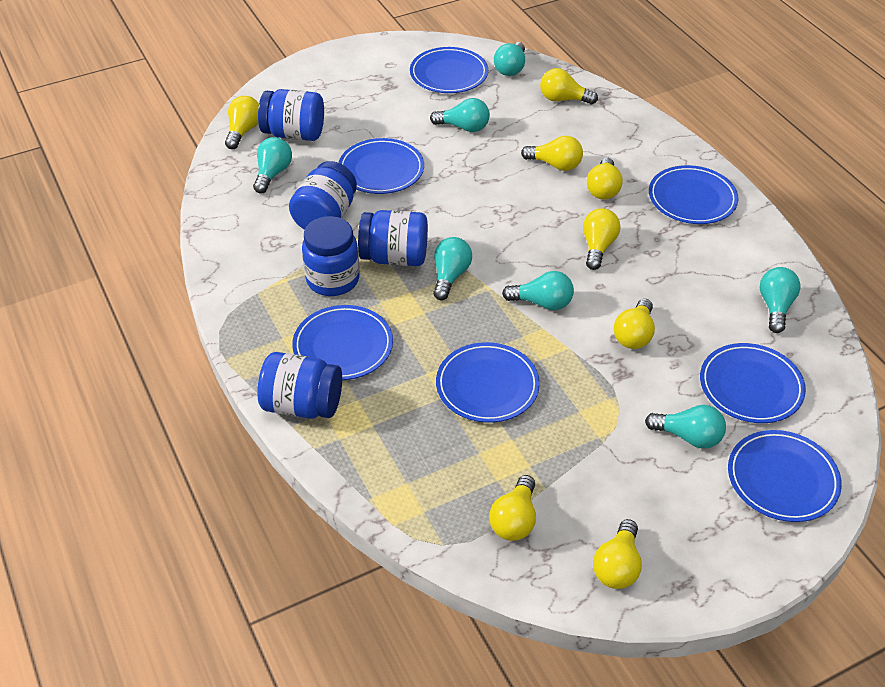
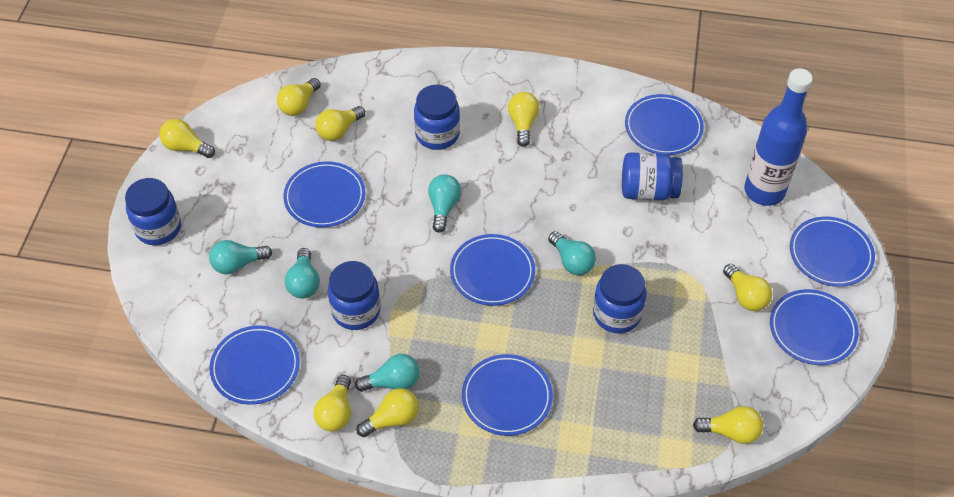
blue bottle: none = 0 -> [744,68,813,206] = 1
turquoise light bulb: [253,137,292,193] [430,98,490,132] [433,237,472,300] [494,42,525,76] [502,271,574,310] [645,405,726,449] [760,267,800,333] = 7 -> [209,240,272,274] [285,248,320,298] [355,354,420,392] [428,174,461,233] [548,231,596,275] = 5

